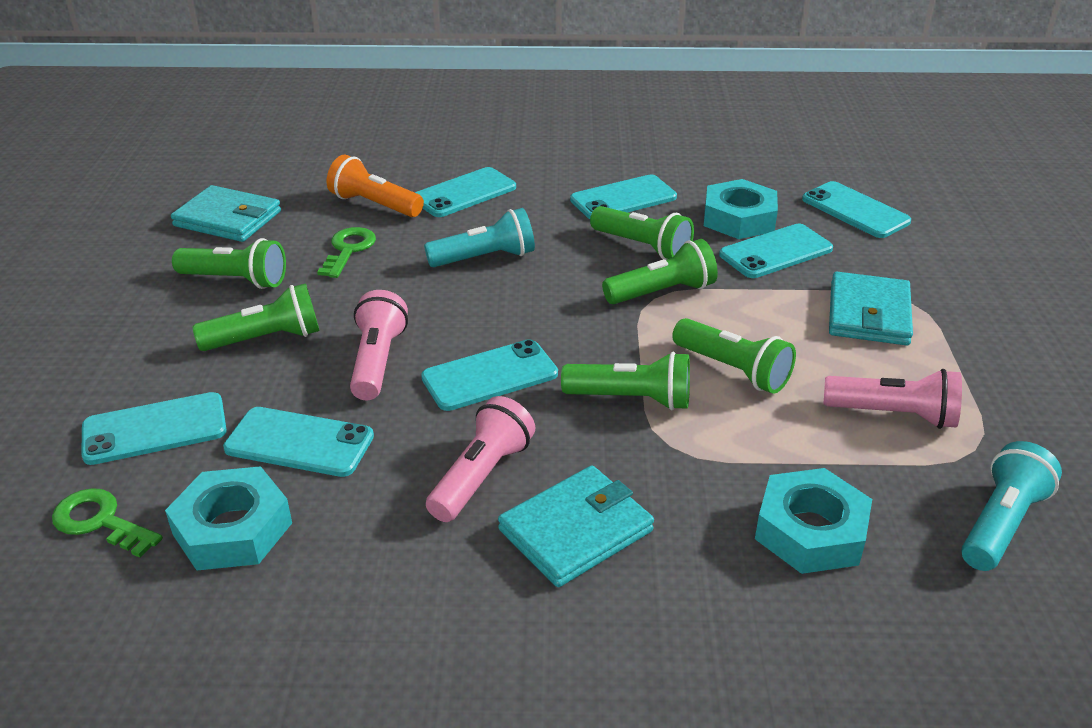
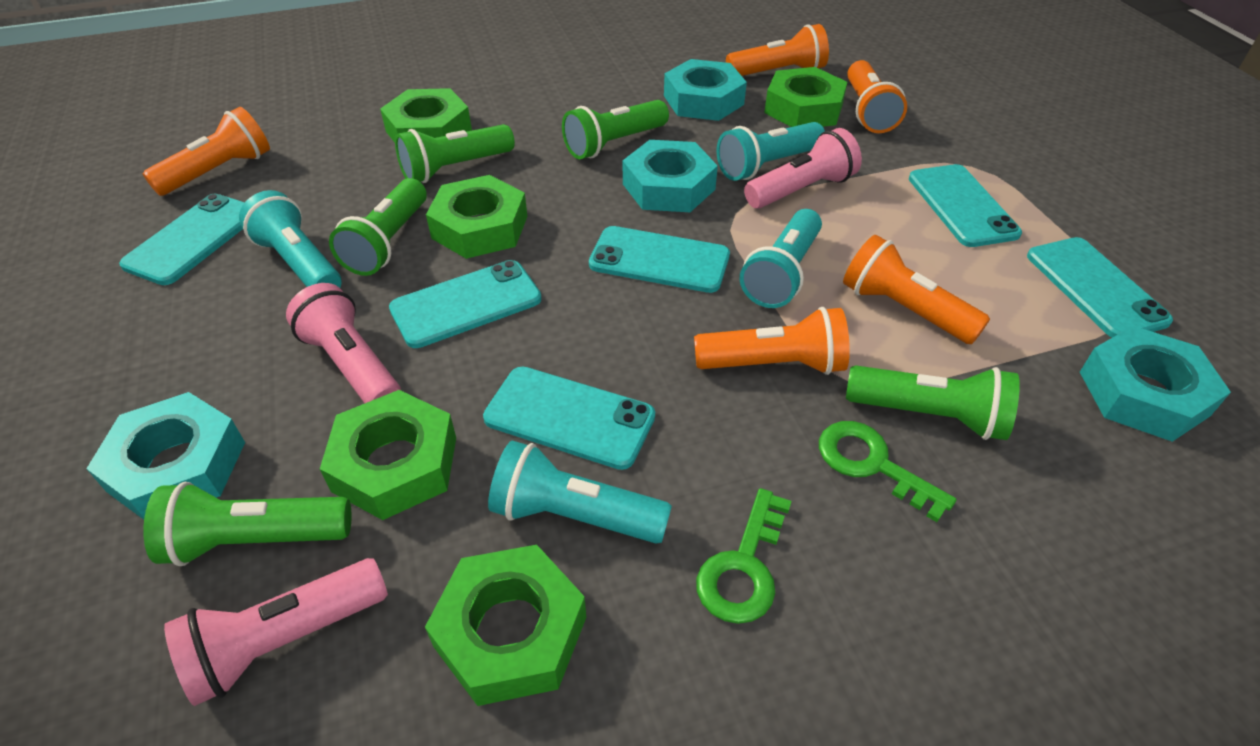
green flashlight: [172,238,286,289] [193,283,320,351] [561,352,690,410] [590,206,694,260] [602,239,718,304] [672,318,796,394] = 6 -> [143,482,351,566] [329,178,427,276] [395,124,515,183] [562,100,669,159] [846,365,1020,440] = 5
green nut: none = 0 -> [320,390,456,520] [380,88,472,142] [425,545,586,706] [426,175,528,259] [764,67,847,127] = 5
orange flashlight: [327,155,424,217] = 1 -> [143,107,270,196] [694,307,850,375] [726,24,829,76] [843,235,990,344] [847,60,907,133] = 5
turquoise flashlight: [424,208,535,267] [961,441,1062,571] = 2 -> [239,190,342,288] [488,441,672,544] [717,122,825,181] [740,209,822,308] = 4
turquoise nut: [165,466,292,571] [704,179,778,239] [755,468,872,574] = 3 -> [86,392,245,520] [623,140,718,212] [664,59,747,121] [1080,326,1231,442] = 4
turquoise phone: [81,392,227,465] [223,407,374,477] [415,167,516,217] [421,339,558,411] [570,175,677,219] [719,224,833,278] [802,181,911,238] = 7 -> [119,194,245,285] [389,260,542,348] [483,366,655,470] [589,226,730,293] [909,164,1022,247] [1027,237,1173,338] = 6
turquoise wallet: [171,185,281,242] [498,465,654,587] [829,272,913,346] = 3 -> none = 0

